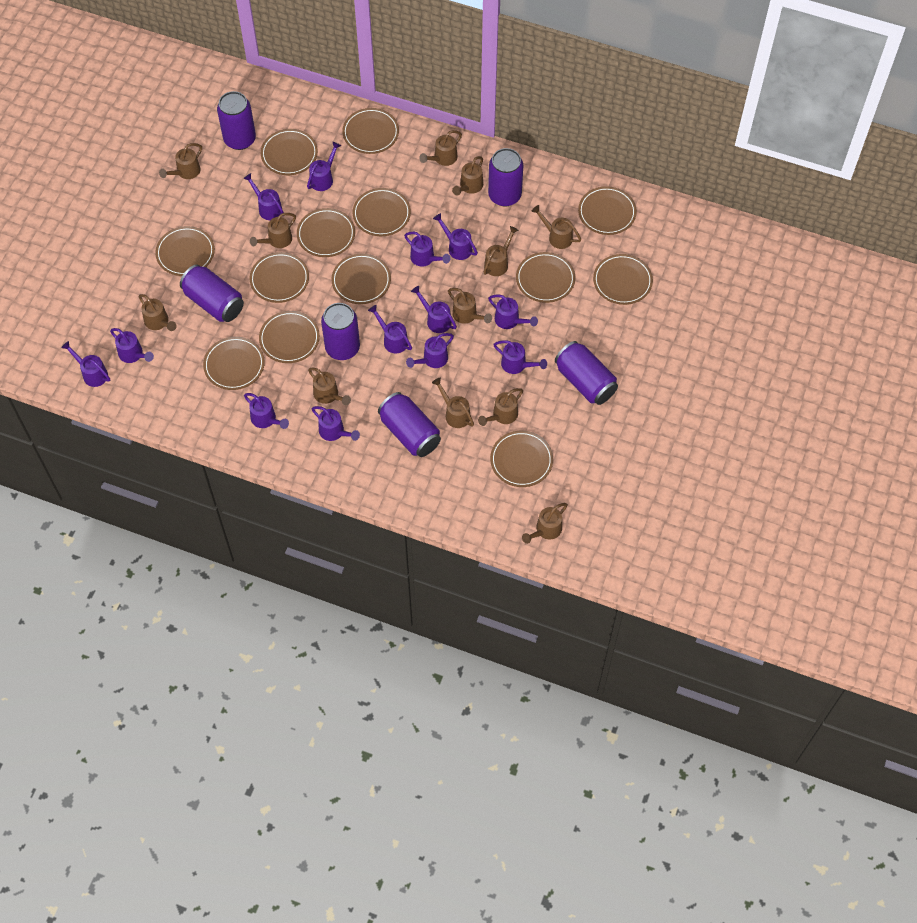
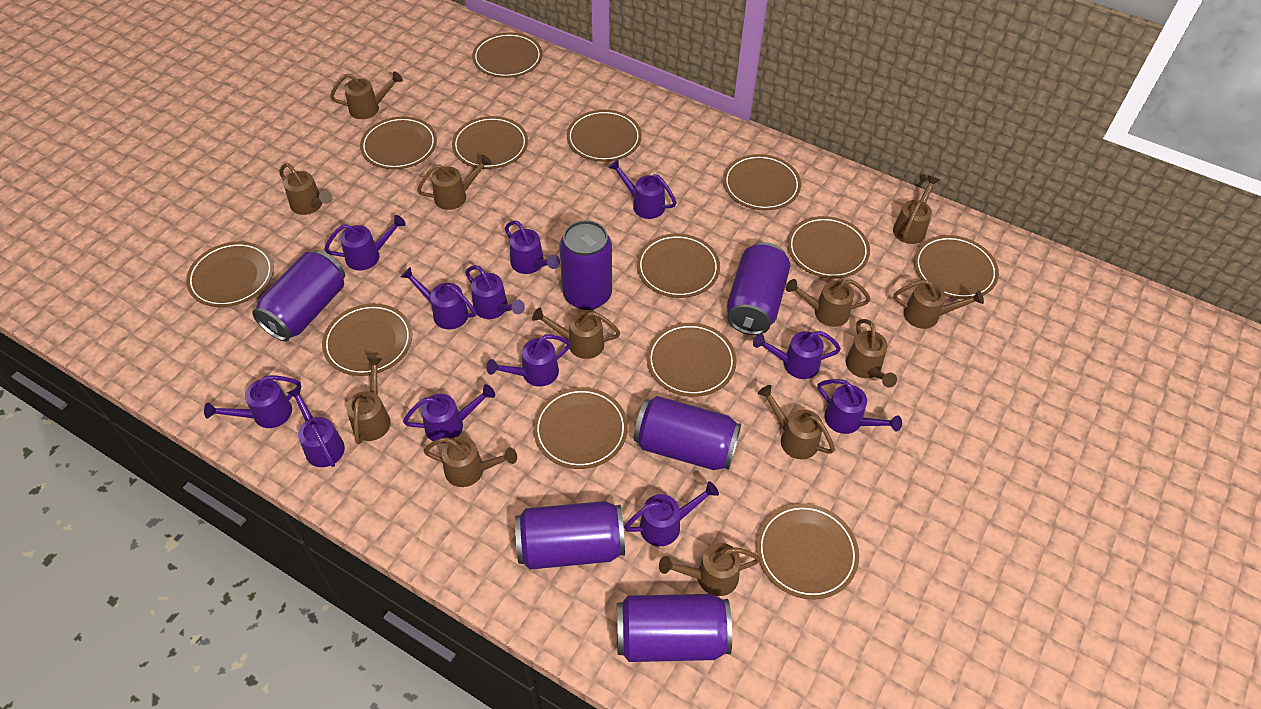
purple watering can: [61,341,110,387] [110,328,154,363] [243,173,284,220] [244,393,289,429] [307,142,341,191] [311,406,360,441] [368,305,412,353] [404,232,450,267] [406,333,454,368] [411,286,457,333] [433,213,478,260] [488,295,538,329] [493,340,547,374] = 13 -> [204,375,301,428] [287,386,345,467] [324,215,406,270] [401,267,476,329] [403,384,495,443] [465,265,525,319] [486,334,571,387] [505,220,560,274] [608,159,677,219] [624,481,719,546] [753,331,841,379] [818,379,902,434] = 12

